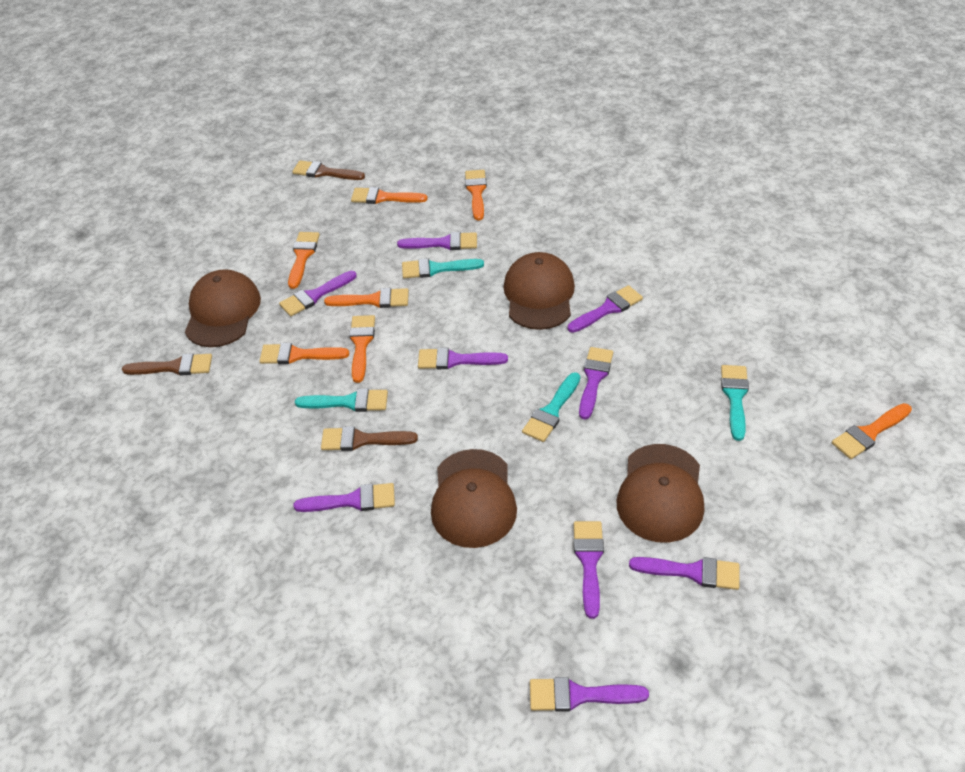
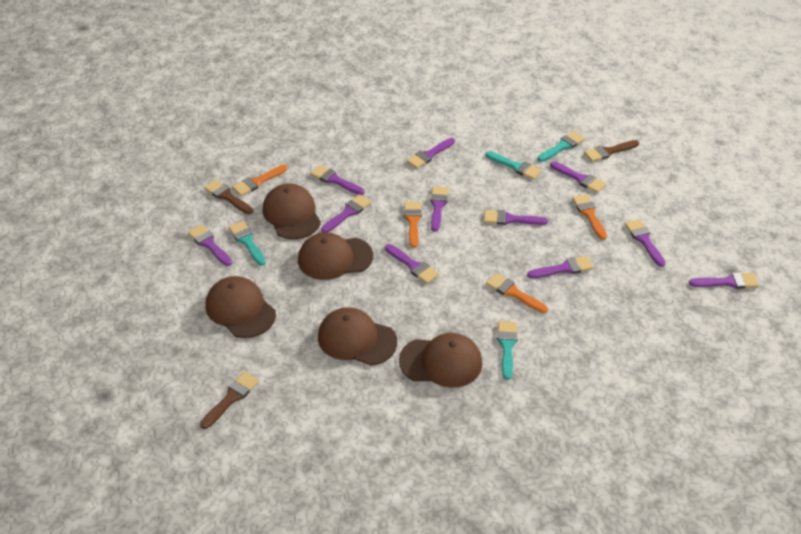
brown cap: [185,269,261,347] [431,449,517,548] [503,252,575,330] [616,444,704,543] = 4 -> [205,276,276,338] [262,184,321,239] [298,232,373,280] [318,307,397,365] [399,333,482,388] = 5
orange brush: [260,343,349,364] [288,232,320,289] [324,288,409,308] [349,315,375,383] [351,187,428,204] [465,170,487,221] [832,403,912,459] = 7 -> [232,165,288,196] [404,201,422,248] [486,273,548,313] [572,194,607,240] = 4
purple brush: [279,271,357,316] [293,483,395,512] [397,232,477,250] [418,348,508,369] [530,677,649,712] [568,285,643,333] [574,521,604,619] [579,347,613,420] [629,557,739,590] = 9 -> [188,224,232,266] [310,165,364,195] [321,194,372,232] [385,244,439,284] [406,138,455,169] [430,186,449,232] [484,210,548,225] [527,256,593,278] [550,161,606,193] [625,219,666,267] [689,272,759,289] = 11

